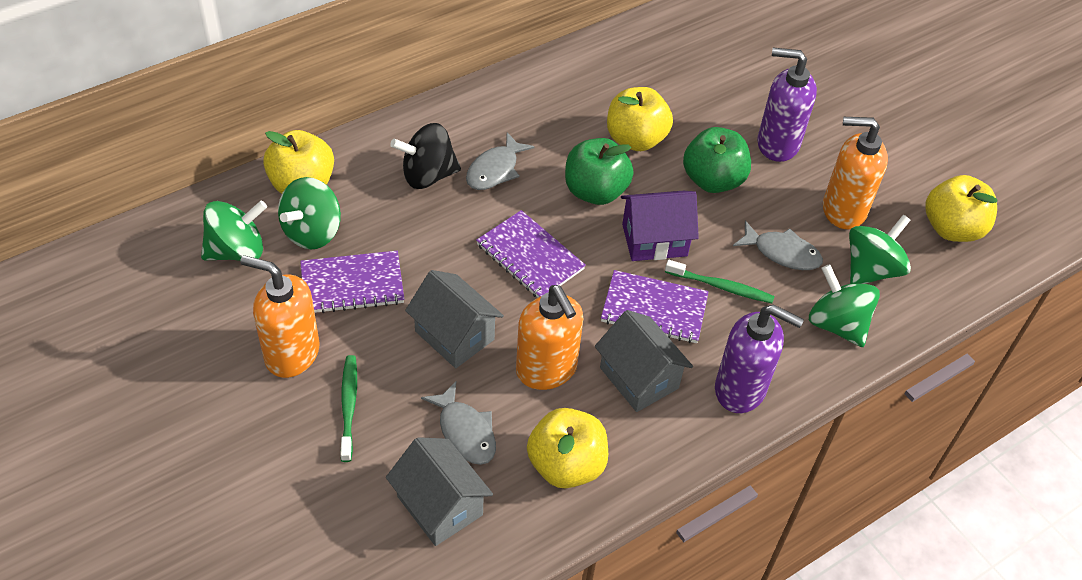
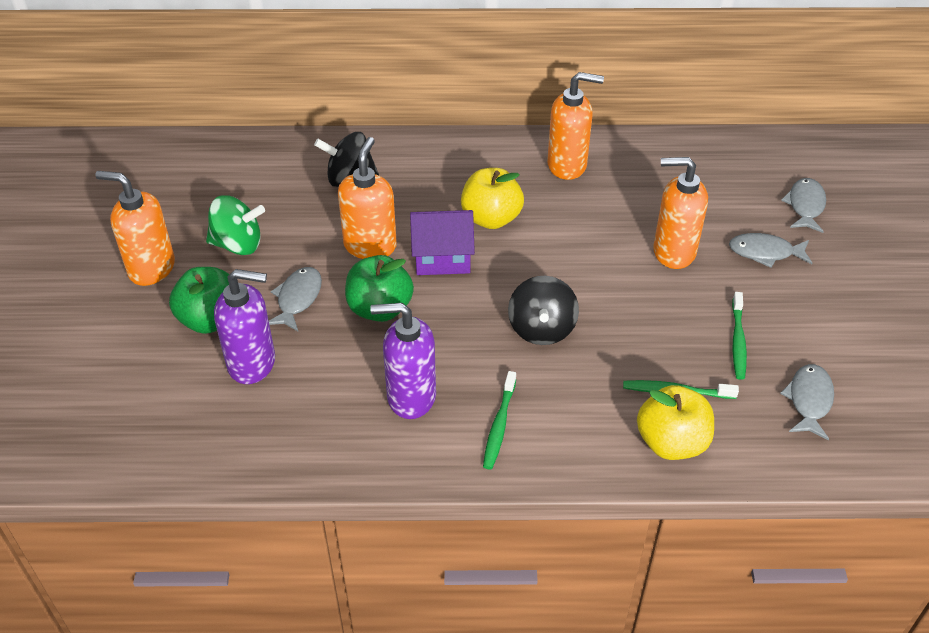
black spinning top: [390,123,461,189] = 1 -> [314,132,379,187] [508,276,579,345] = 2
green spinning top: [201,201,267,261] [278,177,341,249] [809,264,880,347] [849,215,911,284] = 4 -> [206,195,265,255] = 1
green toothbrush: [340,355,357,462] [665,260,775,303] = 2 -> [483,371,516,470] [623,380,739,399] [732,292,747,380] = 3
grey fish: [421,381,496,465] [466,132,535,190] [733,221,823,270] = 3 -> [269,267,322,331] [729,233,812,268] [780,364,834,441] [781,178,826,233] = 4
grey house: [386,437,493,546] [405,270,504,368] [595,310,693,412] = 3 -> none = 0
orange soap dispenser: [240,255,319,378] [516,285,583,390] [823,117,888,229] = 3 -> [95,171,175,286] [338,137,397,259] [547,72,604,180] [653,157,708,269] = 4
purple notebook: [300,251,404,313] [476,210,586,298] [601,270,709,343] = 3 -> none = 0
yellow apple: [263,130,334,194] [527,408,608,488] [607,87,673,151] [925,175,997,242] = 4 -> [461,168,524,229] [637,385,714,460] = 2

